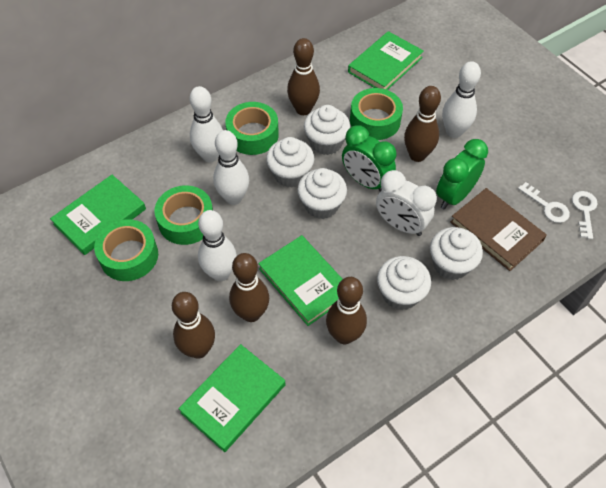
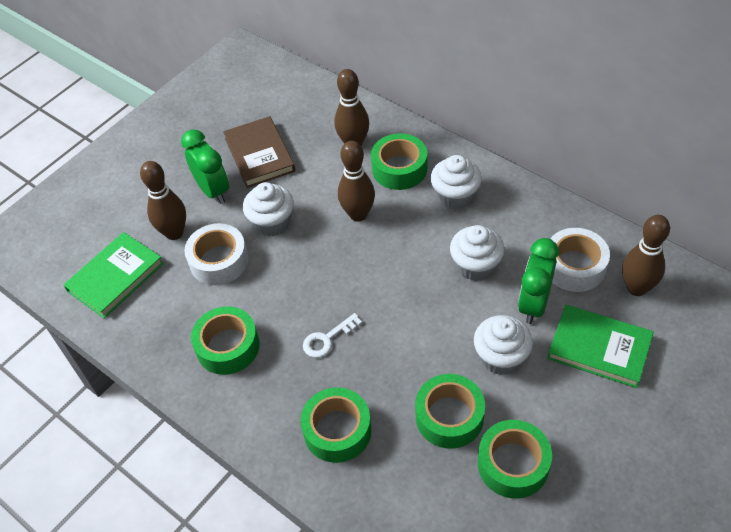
brown bowling pin: [172,292,215,359] [229,253,269,322] [287,38,320,115] [326,277,367,344] [404,86,441,162] = 5 -> [140,161,186,240] [334,69,369,146] [338,141,375,221] [622,215,670,296] = 4
green book: [50,175,146,255] [178,344,285,452] [258,235,342,326] [348,31,424,90] = 4 -> [63,232,164,318] [547,305,654,388] = 2
green tape: [94,219,158,281] [154,185,213,245] [225,102,279,155] [350,88,403,140] = 4 -> [191,306,259,375] [300,387,372,463] [371,133,427,190] [415,374,485,449] [478,420,552,499] = 5
white bowling pin: [189,86,223,162] [198,210,237,281] [213,130,249,205] [442,61,481,138] = 4 -> none = 0
white clock: [376,170,437,236] = 1 -> none = 0
white cupcake: [266,137,314,188] [297,168,347,219] [304,105,350,155] [377,256,431,310] [430,227,483,280] = 5 -> [243,182,294,236] [431,155,482,210] [450,225,505,281] [474,315,533,375] = 4
white key: [518,182,570,223] [572,191,597,239] = 2 -> [303,313,362,358] = 1
white tape: none = 0 -> [184,223,248,285] [550,228,610,292] = 2

